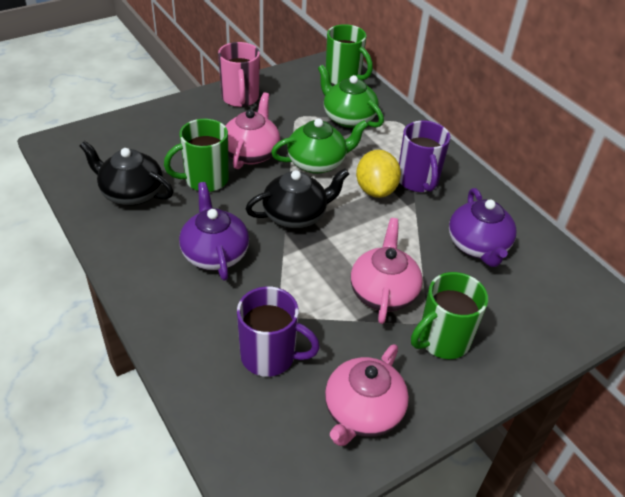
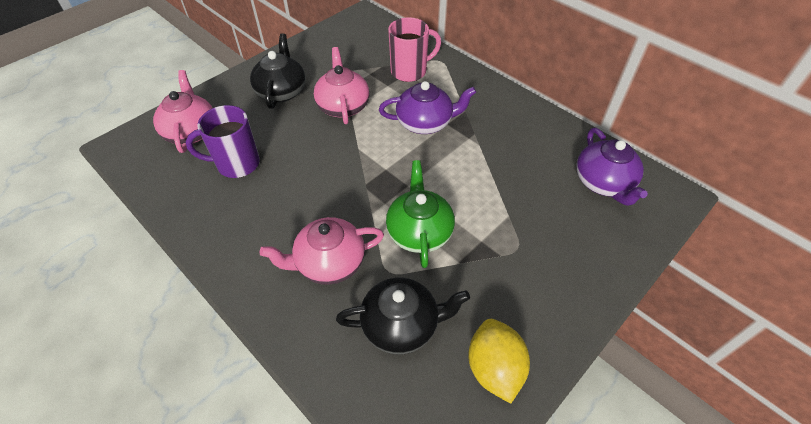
green mug: [164,119,229,192] [326,24,373,85] [411,272,488,359] = 3 -> none = 0
green teapot: [271,118,368,174] [318,65,384,128] = 2 -> [386,160,455,268] = 1
purple mug: [237,286,320,377] [399,121,450,192] = 2 -> [186,105,260,178] = 1

